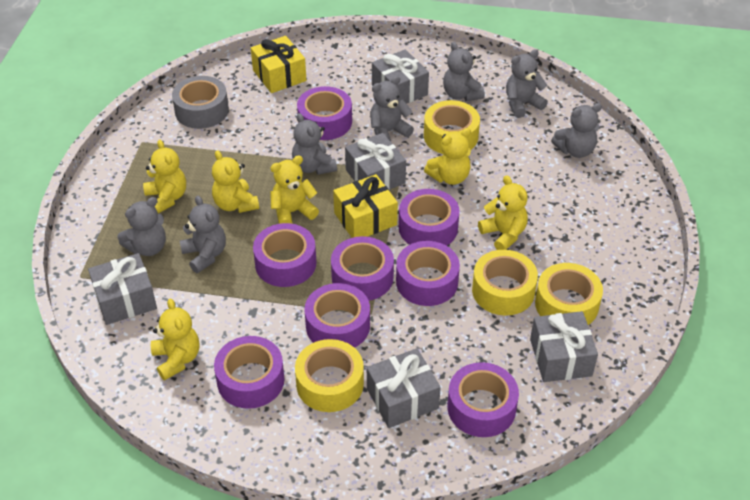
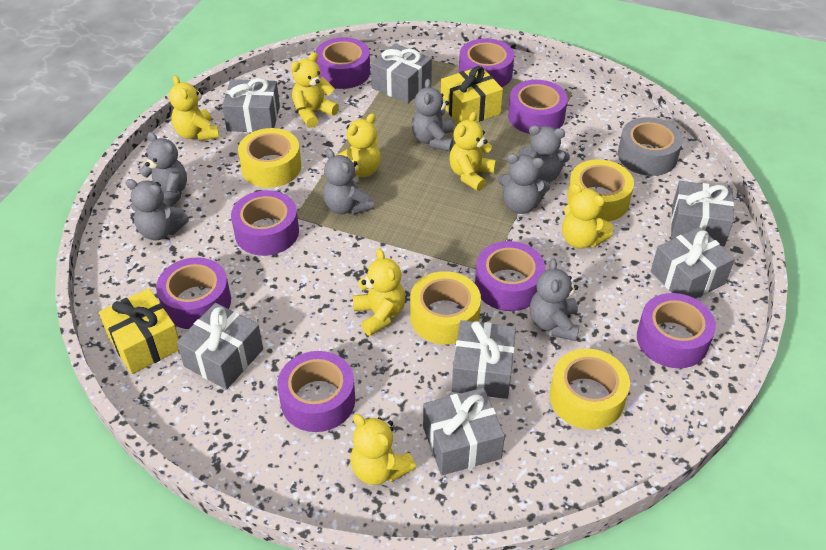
grey gift: [88,253,157,325] [345,133,406,190] [367,348,441,428] [372,49,429,104] [530,311,598,382] = 5 -> [177,303,263,390] [222,78,280,133] [371,43,432,104] [423,388,505,475] [452,320,516,399] [651,227,735,299] [671,181,734,246] = 7
yellow teddy bear: [143,140,186,213] [151,299,199,381] [212,150,259,213] [270,156,319,224] [424,128,471,185] [478,175,528,250] = 6 -> [169,75,219,141] [291,52,339,128] [337,113,381,177] [351,414,416,485] [353,248,405,336] [449,112,496,191] [562,184,613,249] = 7

